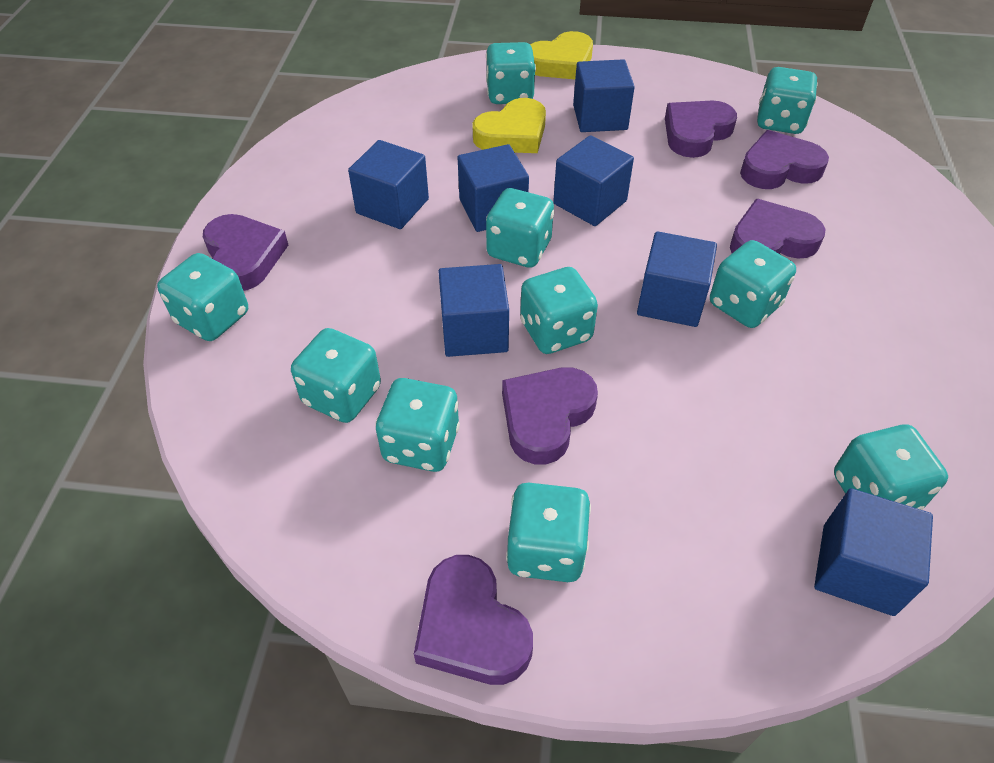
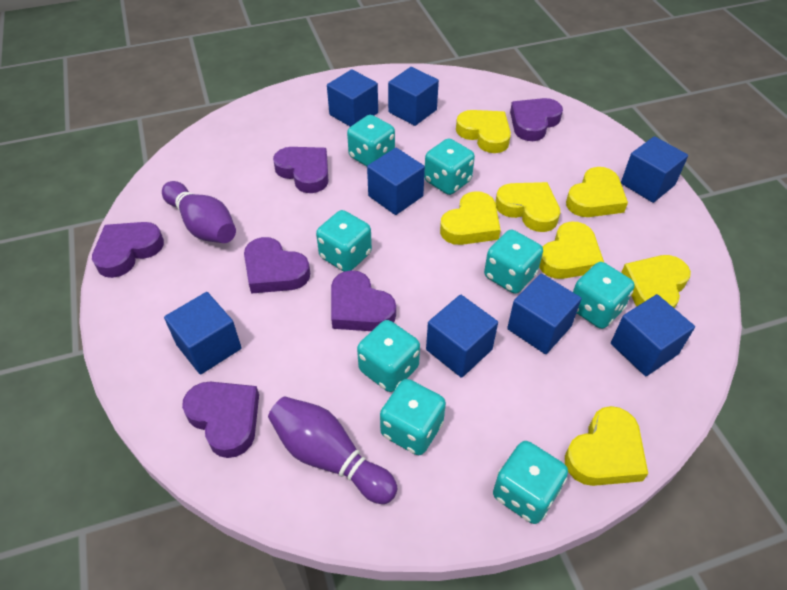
blue cube: [348,140,429,229] [438,264,509,357] [458,144,529,232] [553,135,634,226] [573,59,635,132] [637,231,717,327] [814,488,933,616] = 7 -> [164,292,242,374] [327,69,378,127] [367,148,425,215] [388,67,439,126] [426,295,498,378] [507,274,581,354] [611,294,695,376] [621,136,688,203] = 8
purple bowling pin: none = 0 -> [162,181,236,243] [268,396,397,504] = 2
turquoise dice: [157,253,248,341] [291,328,381,423] [375,378,460,472] [486,42,536,104] [486,188,554,268] [506,483,591,582] [520,267,598,354] [710,240,796,328] [757,67,818,134] [834,424,948,510] = 10 -> [316,210,372,271] [347,115,395,166] [357,320,420,392] [380,379,446,455] [424,138,475,195] [484,230,543,294] [493,441,568,524] [573,262,635,329] = 8
yellow heart: [472,98,546,153] [530,31,593,79] = 2 -> [440,191,501,245] [456,110,511,153] [495,182,560,232] [539,222,604,279] [565,406,648,486] [566,167,628,217] [621,255,691,309] = 7

